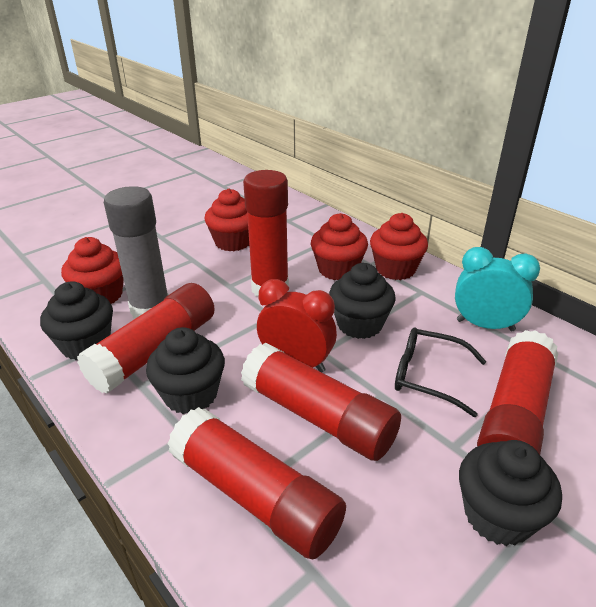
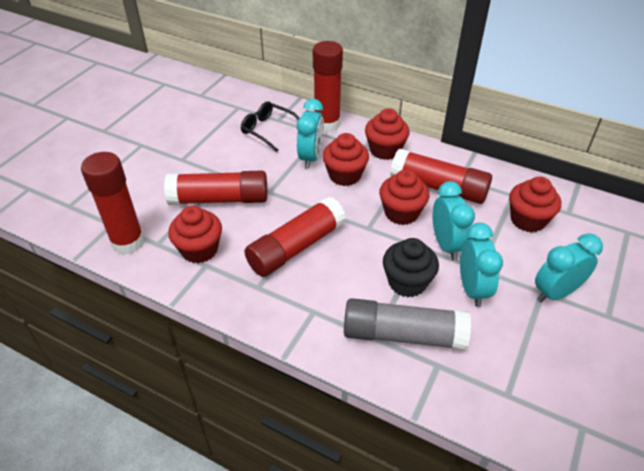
black cupcake: [40,281,113,360] [146,327,225,414] [329,263,396,339] [459,440,562,546] = 4 -> [383,238,439,297] = 1
red clock: [257,279,337,372] = 1 -> none = 0
red cupcake: [61,237,124,304] [204,189,249,251] [311,213,368,280] [370,213,428,280] = 4 -> [168,206,222,263] [322,133,369,186] [365,108,410,160] [379,170,429,225] [509,177,561,232] = 5
turquoise clock: [455,247,540,331] = 1 -> [297,99,324,169] [432,181,475,261] [460,223,503,307] [535,233,603,302] = 4

